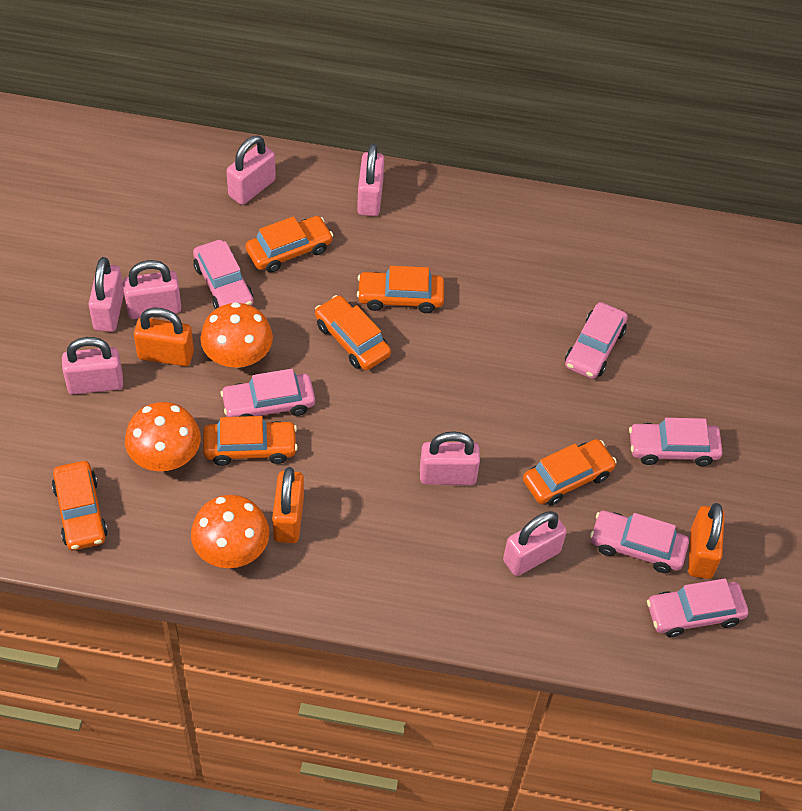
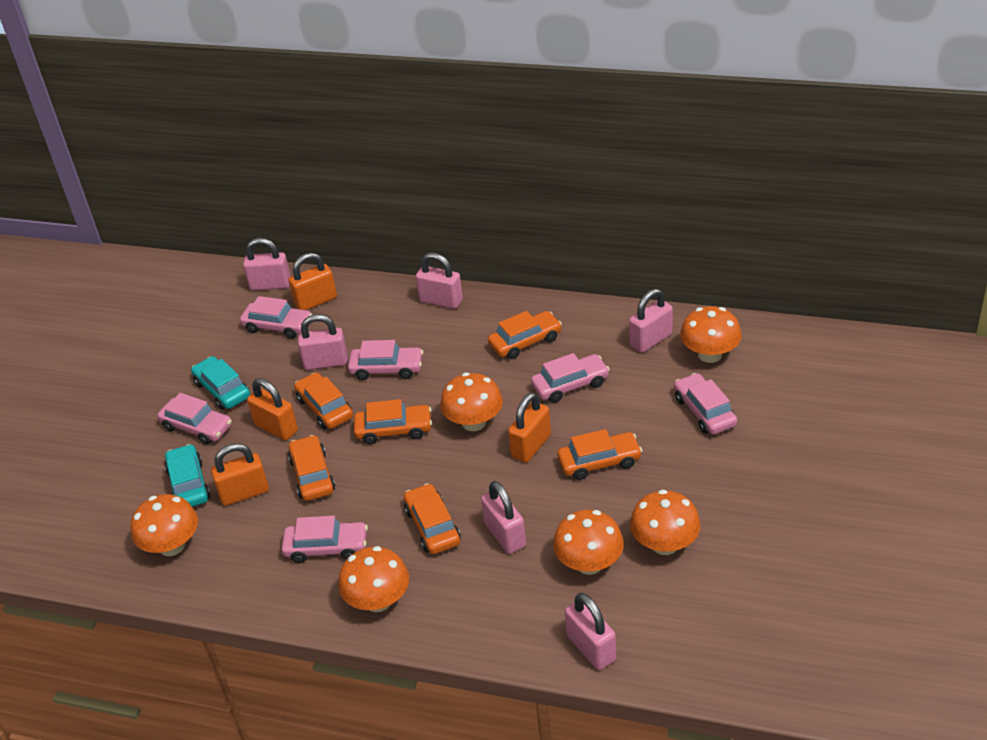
orange mushroom: [125,402,201,471] [191,495,269,568] [200,302,273,368] = 3 -> [130,494,198,556] [338,546,409,612] [440,372,503,431] [553,510,624,575] [630,489,701,555] [680,306,742,363] = 6
orange padlock: [134,307,194,366] [272,467,304,543] [688,503,724,579] = 3 -> [211,443,269,506] [247,378,298,440] [289,253,337,310] [508,392,551,463] = 4
pink padlock: [62,337,123,395] [88,257,124,332] [123,260,182,319] [227,135,276,205] [357,144,384,216] [420,431,480,485] [503,511,567,576] = 7 -> [243,238,291,290] [298,314,348,370] [416,253,463,309] [481,481,526,554] [565,593,616,670] [629,289,673,353] = 6
turquoise car: none = 0 -> [164,444,210,507] [191,356,250,410] = 2

